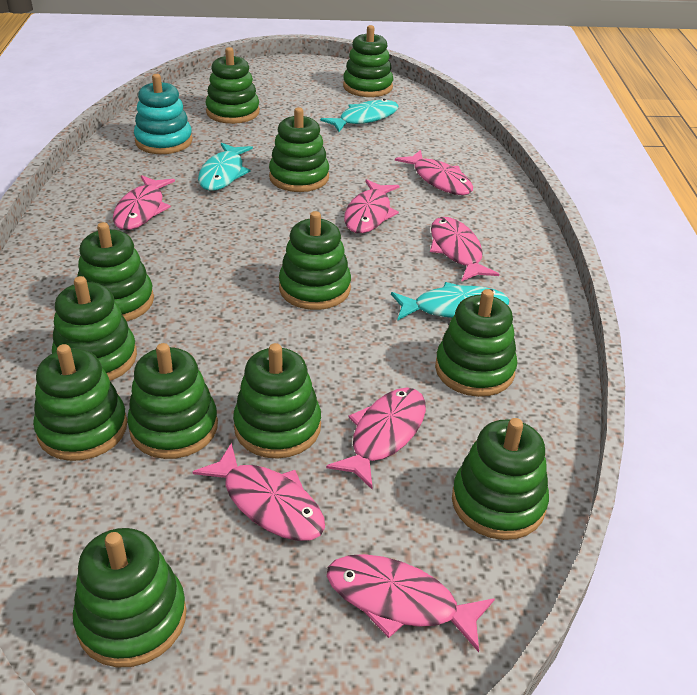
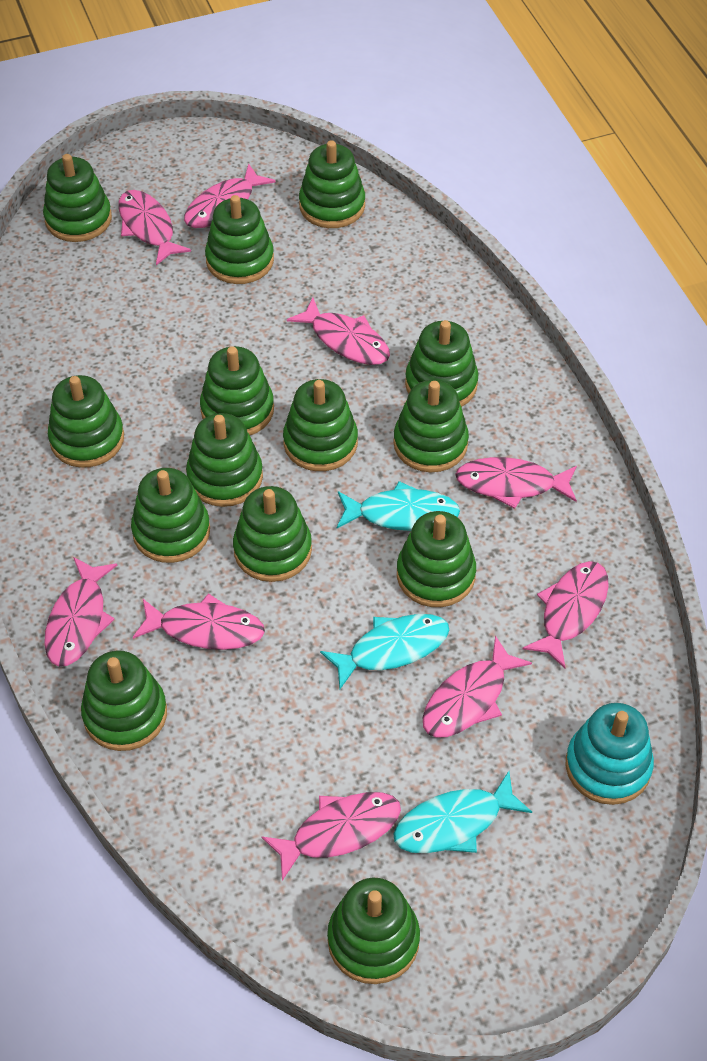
green stacking toy: [33,344,127,461] [52,276,137,381] [73,528,187,667] [77,222,154,321] [127,343,218,459] [205,47,260,124] [233,343,321,459] [269,107,329,192] [279,211,351,310] [343,25,393,97] [435,289,518,397] [452,418,549,540] = 12 -> [43,154,112,242] [48,375,124,468] [81,650,167,751] [131,468,210,563] [186,413,263,507] [200,346,274,435] [205,195,274,284] [233,486,312,582] [283,379,358,471] [299,140,365,228] [327,878,420,984] [393,380,469,472] [397,511,476,607] [405,320,478,407] = 14
pink fish: [113,175,175,230] [192,443,325,541] [326,388,426,489] [327,554,495,652] [344,179,399,233] [395,150,473,195] [430,217,499,282] = 7 -> [44,557,117,667] [118,190,191,265] [133,593,265,650] [184,163,276,228] [261,792,401,881] [287,297,390,365] [423,636,532,738] [455,457,577,509] [522,561,609,668] = 9

